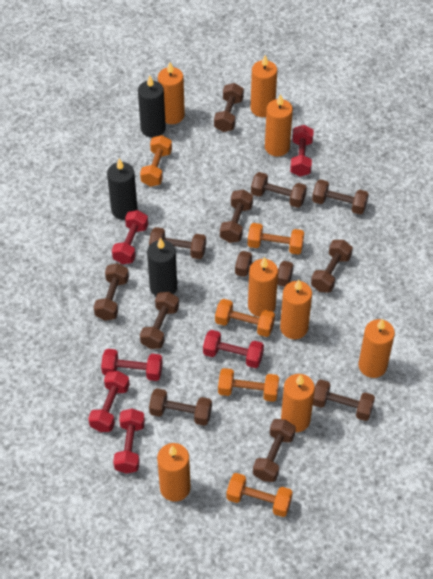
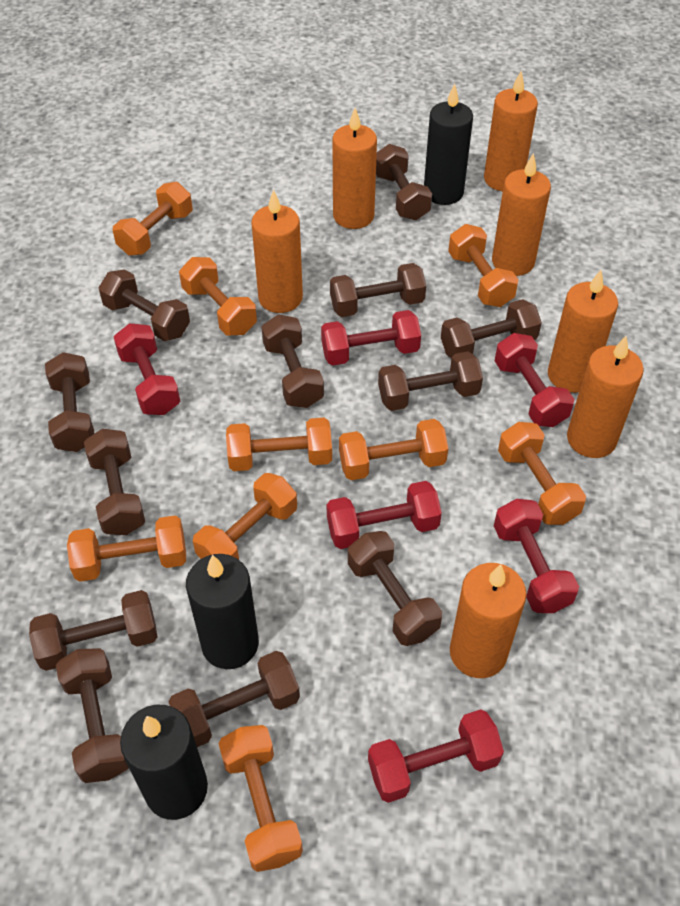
orange candle: [157,443,191,502] [158,62,185,124] [248,257,278,317] [251,55,277,117] [265,94,293,157] [280,280,312,339] [281,374,315,432] [359,319,395,378] = 8 -> [251,190,303,313] [332,107,377,229] [450,563,526,678] [484,70,538,191] [492,153,551,276] [548,270,618,393] [567,336,644,458] = 7
orange dumbbell: [140,135,172,187] [215,299,275,337] [218,368,279,402] [226,473,293,517] [248,223,304,255] = 5 -> [67,515,186,582] [113,182,192,256] [179,257,257,335] [193,473,297,560] [218,725,303,872] [226,418,332,471] [339,419,448,480] [448,224,519,307] [498,422,586,525] = 9

